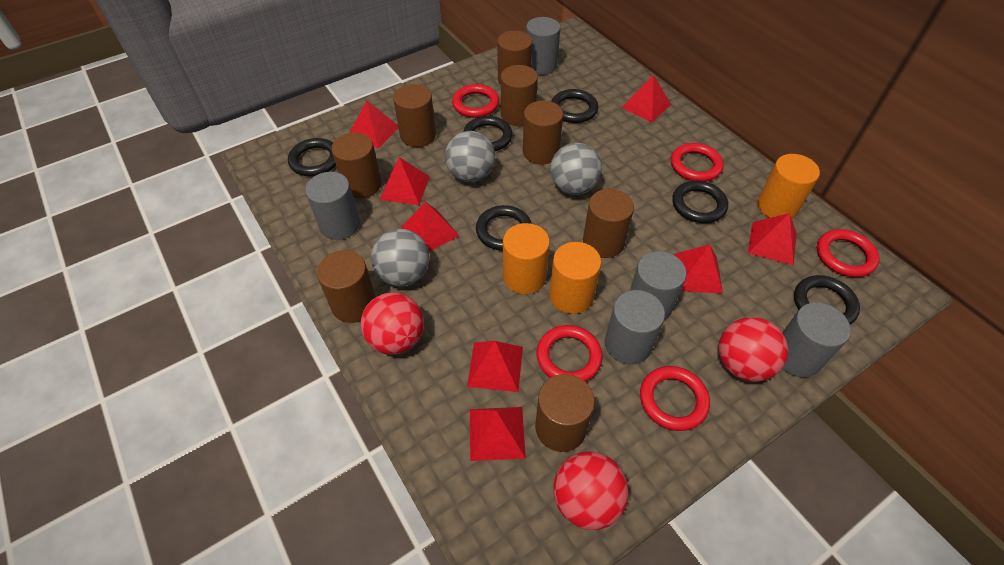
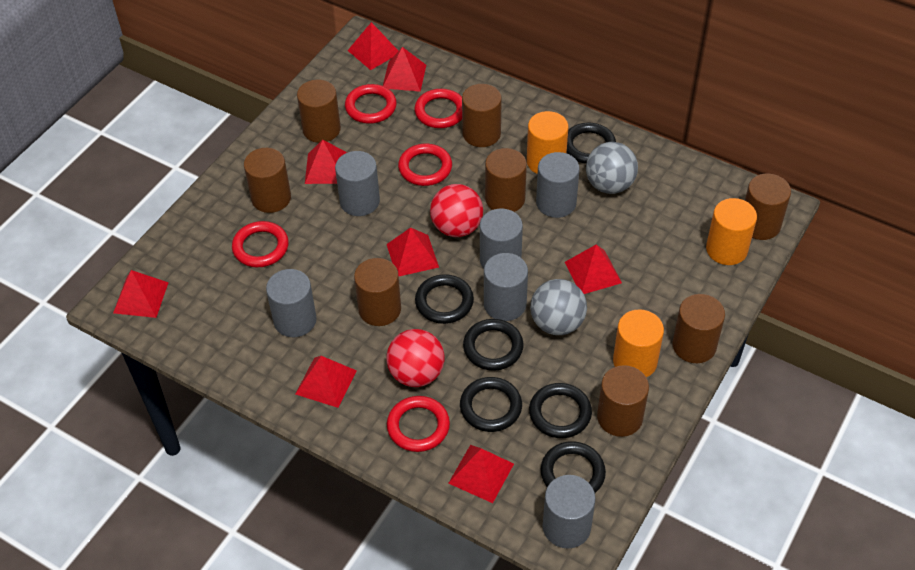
grey ball: [371,229,429,287] [445,131,495,182] [550,143,602,195] = 3 -> [530,279,587,335] [586,142,638,194] = 2
grey cylinder: [305,172,360,240] [526,17,560,75] [605,290,665,365] [630,251,687,321] [782,303,851,377] = 5 -> [266,269,317,337] [335,151,380,216] [480,209,523,268] [484,253,528,321] [536,152,580,218] [543,475,595,548] = 6
red ball: [361,292,424,355] [553,451,629,530] [718,317,788,382] = 3 -> [387,329,444,387] [430,184,483,237] = 2

